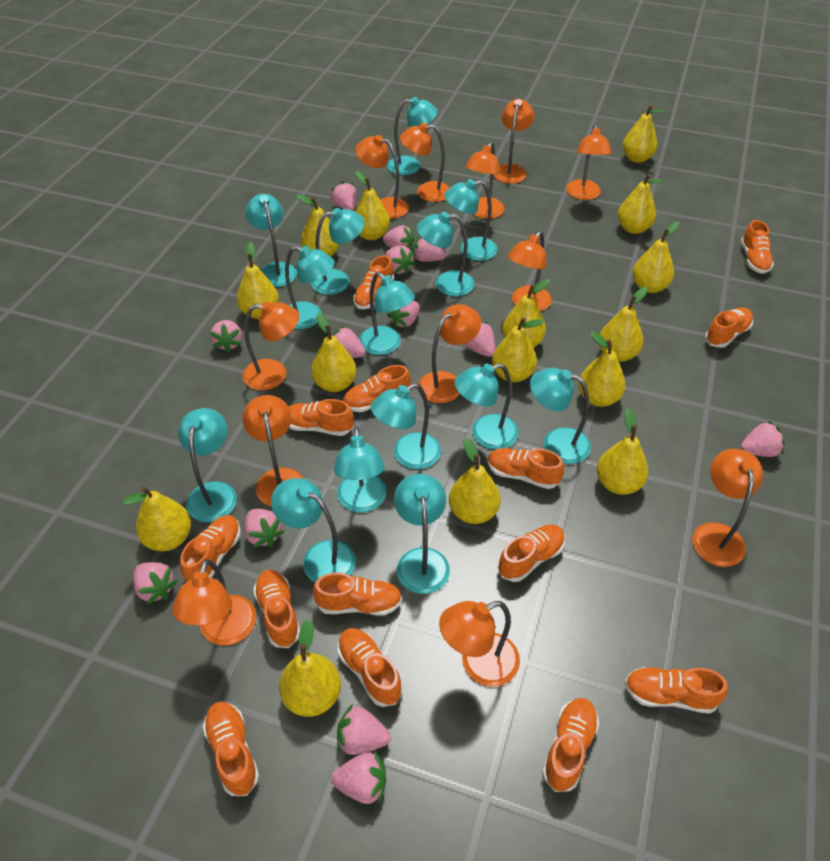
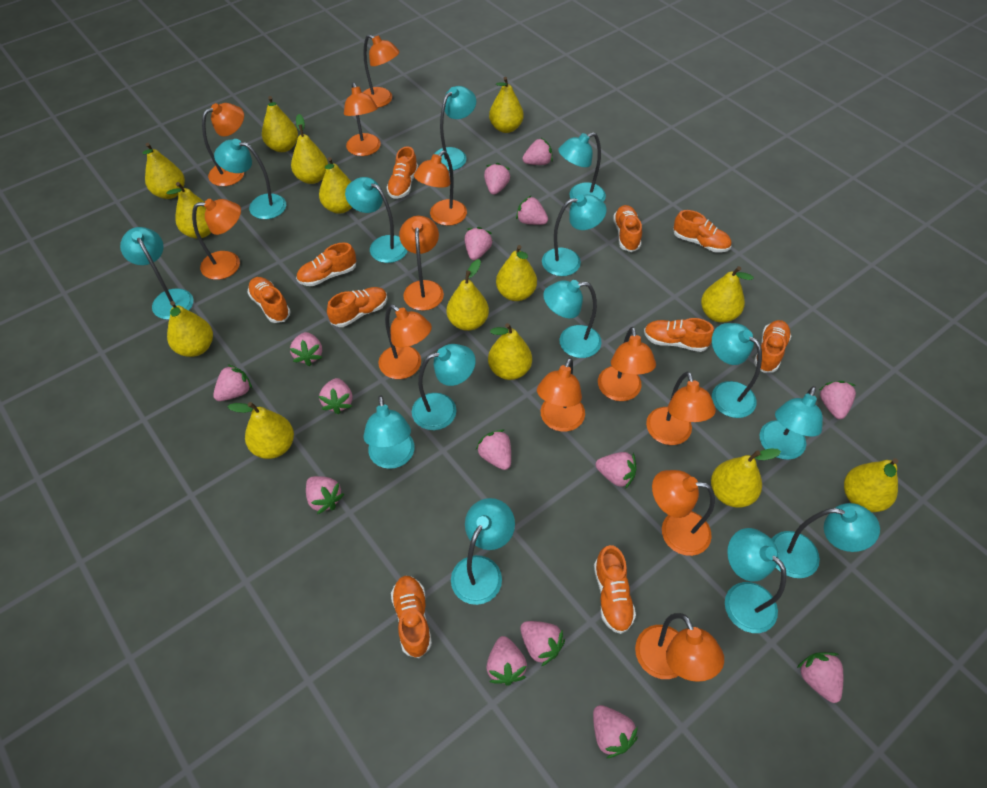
orange shoe: [180,515,241,582] [202,702,259,796] [253,570,300,648] [289,399,354,436] [313,572,402,616] [338,628,402,707] [343,365,411,412] [353,255,394,309] [488,448,564,489] [498,524,565,582] [542,698,599,792] [624,667,728,714] [705,307,753,348] [741,220,774,274] = 14 -> [247,277,291,323] [296,243,356,286] [327,287,388,327] [387,146,418,199] [391,576,432,658] [594,545,636,634] [613,205,642,252] [644,318,714,352] [673,210,731,253] [754,320,791,373] = 10
pink strawberry: [133,562,177,605] [210,320,242,353] [244,509,285,548] [331,181,357,211] [331,752,386,805] [332,326,365,358] [337,704,391,755] [383,225,415,250] [385,245,415,275] [387,300,420,328] [413,236,446,262] [465,322,496,357] [741,420,785,457] = 13 -> [213,364,252,401] [290,332,322,366] [306,476,344,514] [319,378,352,414] [465,227,493,260] [476,430,511,470] [484,163,510,195] [486,636,527,686] [516,195,548,225] [520,621,565,666] [522,138,553,165] [593,705,638,758] [596,452,637,489] [797,652,843,703] [819,381,856,419] = 15
yellow pear: [123,486,191,551] [237,242,279,319] [279,619,341,717] [296,194,339,257] [311,313,357,392] [355,171,390,240] [449,438,501,524] [492,318,545,382] [502,279,550,348] [578,331,626,407] [597,408,649,495] [600,287,648,362] [618,174,663,234] [623,105,664,163] [632,222,679,293] = 15 -> [142,143,185,199] [166,182,211,239] [167,301,213,357] [228,402,294,459] [262,96,298,152] [291,114,328,184] [319,157,352,214] [447,259,489,331] [488,323,532,380] [489,77,524,133] [496,245,537,301] [701,266,754,323] [711,448,781,508] [844,458,898,512] = 14

